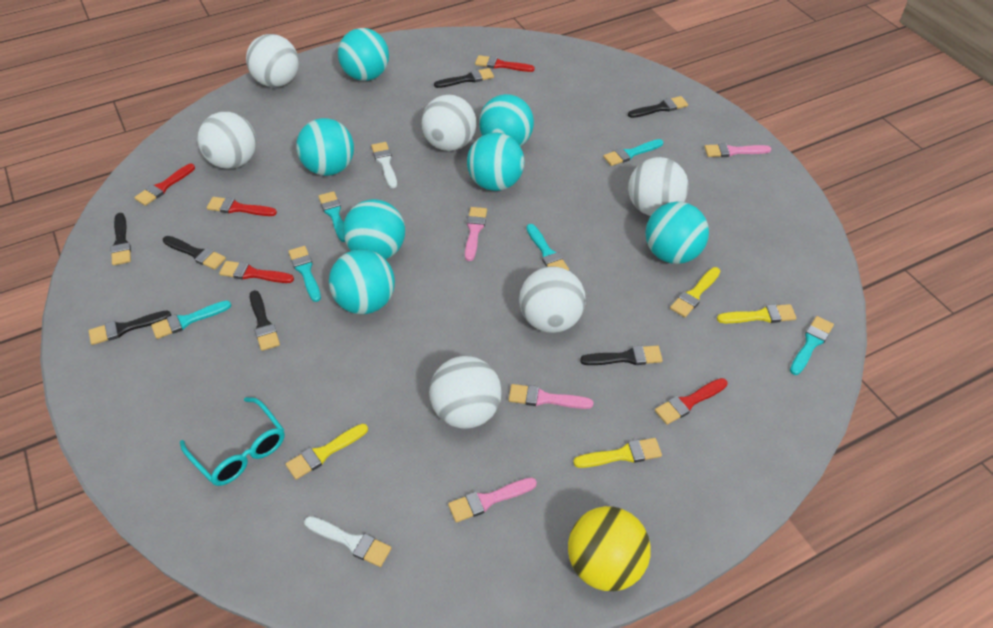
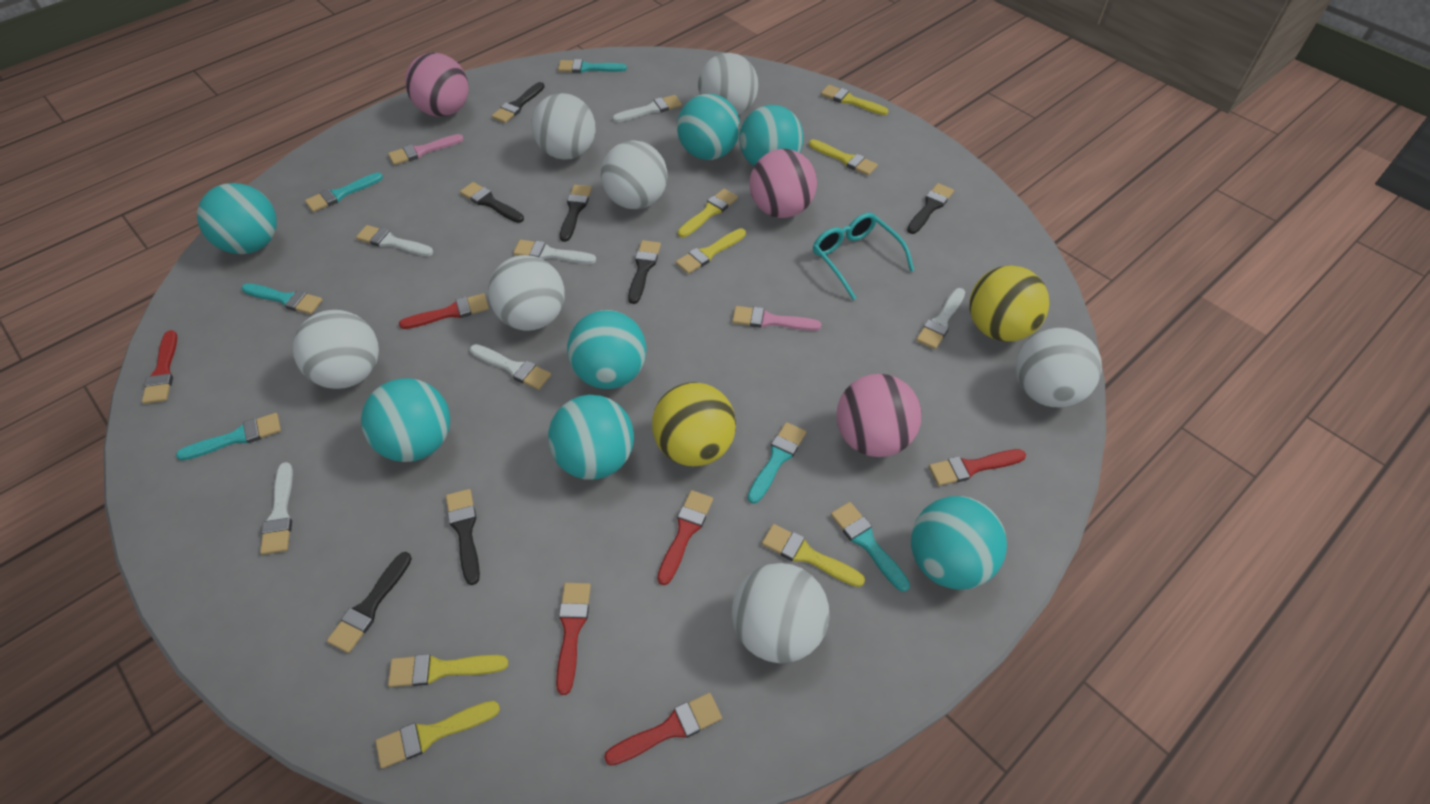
pink ball: none = 0 -> [405,52,469,117] [750,149,817,218] [836,374,922,457] = 3
pink brush: [448,478,537,523] [465,207,487,261] [509,384,594,409] [705,143,771,157] = 4 -> [388,134,464,165] [732,306,822,331] = 2
red brush: [134,164,195,206] [207,197,277,216] [219,261,294,283] [475,55,535,72] [655,378,728,425] = 5 -> [142,330,177,404] [399,293,489,329] [556,583,591,695] [604,693,722,766] [657,490,713,585] [929,449,1026,486] = 6
white ball: [198,112,256,169] [246,34,299,87] [421,95,477,151] [429,356,502,429] [519,266,586,333] [628,157,689,216] = 6 -> [293,310,379,389] [488,255,565,331] [531,93,596,160] [601,140,668,209] [698,53,758,115] [732,563,829,663] [1016,327,1102,407] = 7
white brush: [304,516,392,567] [371,142,397,188] = 2 -> [260,462,293,555] [356,225,433,256] [470,344,551,390] [513,240,596,264] [612,95,682,122] [916,288,965,349] = 6
yellow ball: [568,506,651,591] = 1 -> [652,382,736,466] [970,265,1049,342] = 2
yellow brush: [286,424,368,480] [573,438,662,468] [670,267,720,317] [717,304,796,323] = 4 -> [375,701,500,769] [388,654,508,687] [676,228,746,274] [678,189,738,237] [762,524,865,587] [809,139,878,176] [821,85,888,115] = 7

